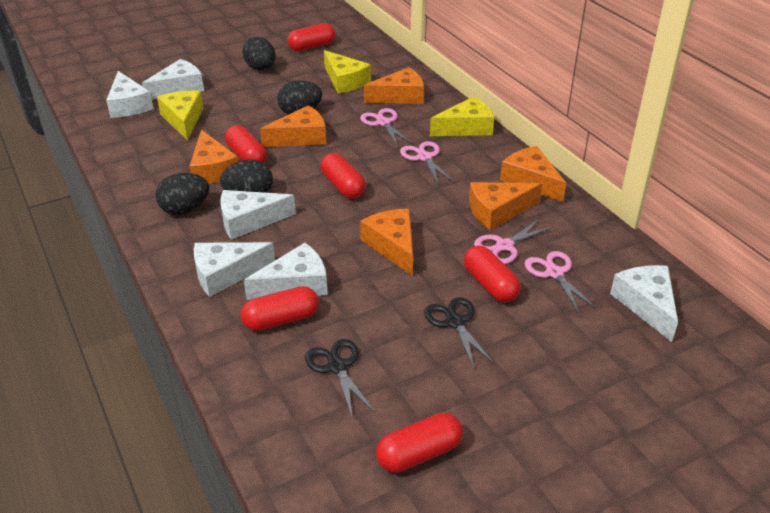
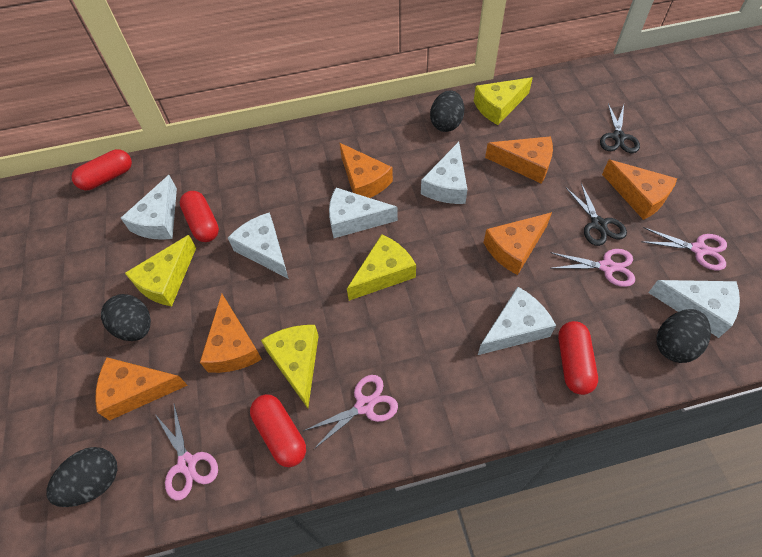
red capsule: [225,125,267,163] [240,286,319,331] [288,23,335,51] [321,153,366,199] [376,413,463,473] [464,246,521,302] = 6 -> [71,149,132,190] [180,191,219,242] [250,394,306,467] [558,321,598,395] = 4
yellow cheese: [157,90,204,140] [324,50,371,93] [430,97,494,136] = 3 -> [125,235,196,306] [261,325,319,408] [347,234,416,301] [474,77,533,125] = 4

